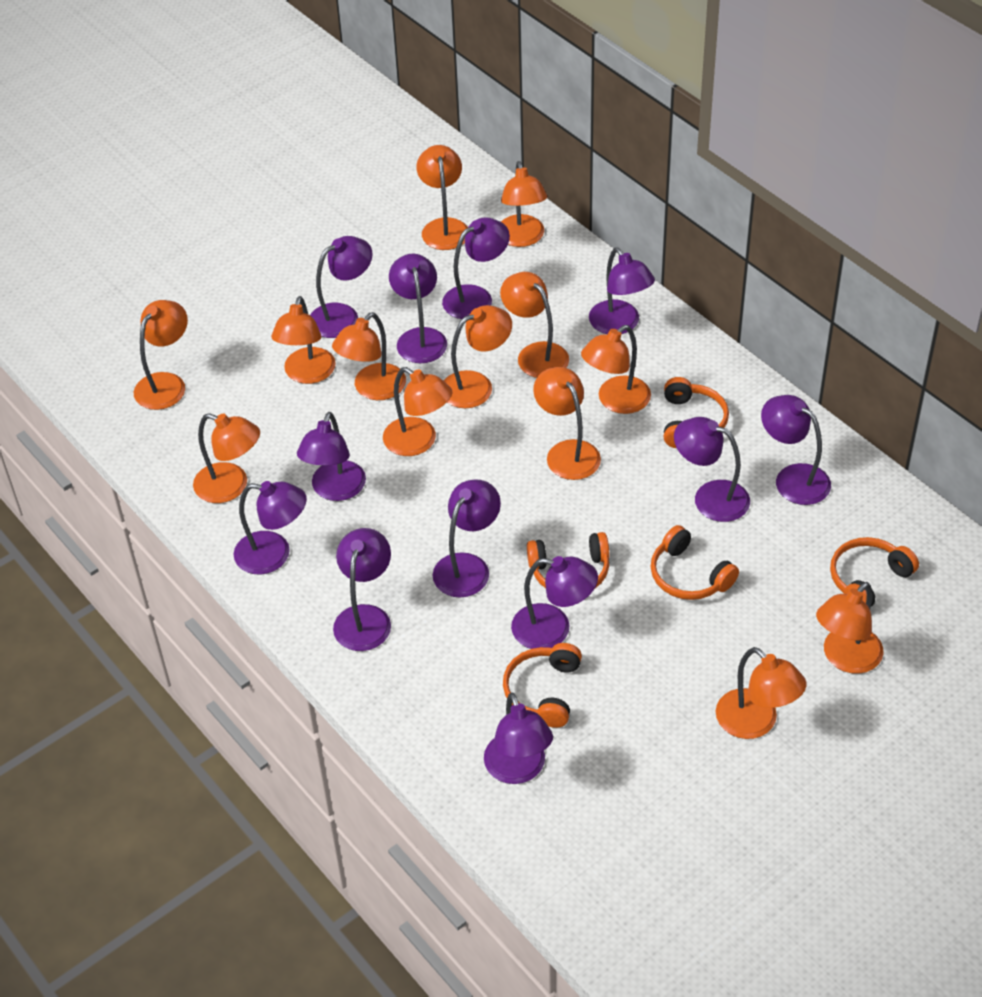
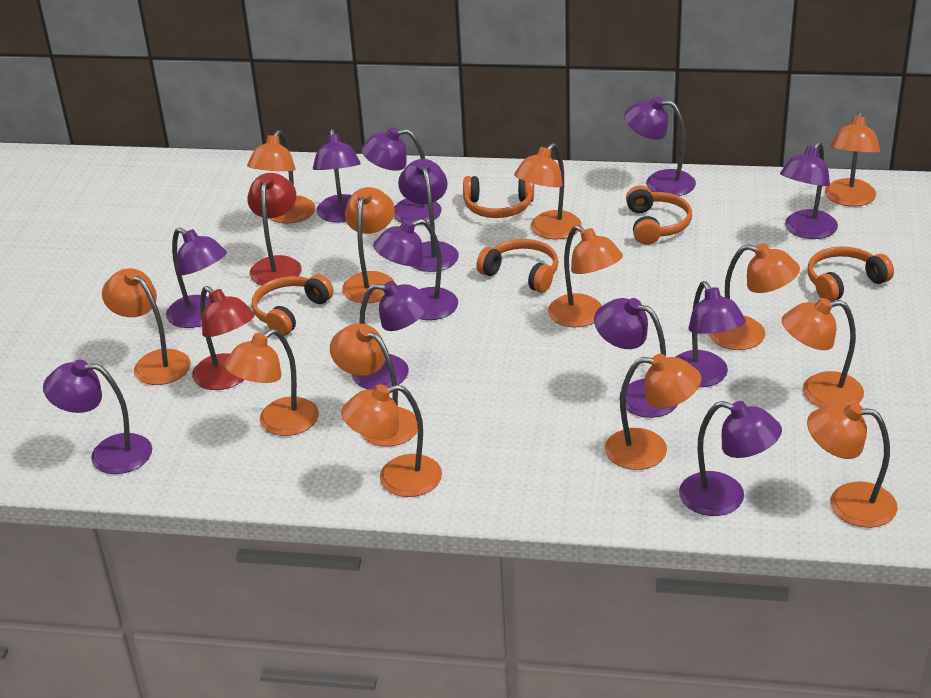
red lamp: none = 0 -> [192,286,255,390] [247,173,302,285] = 2

